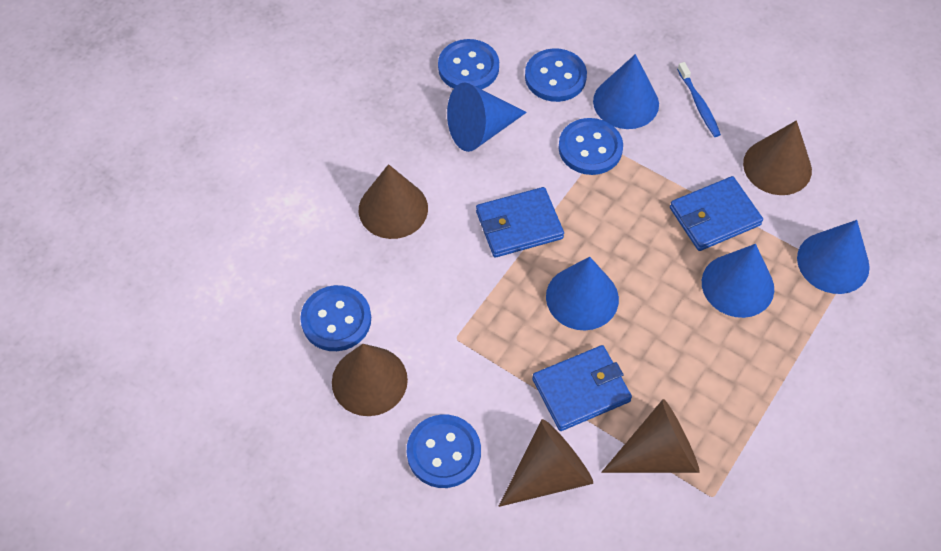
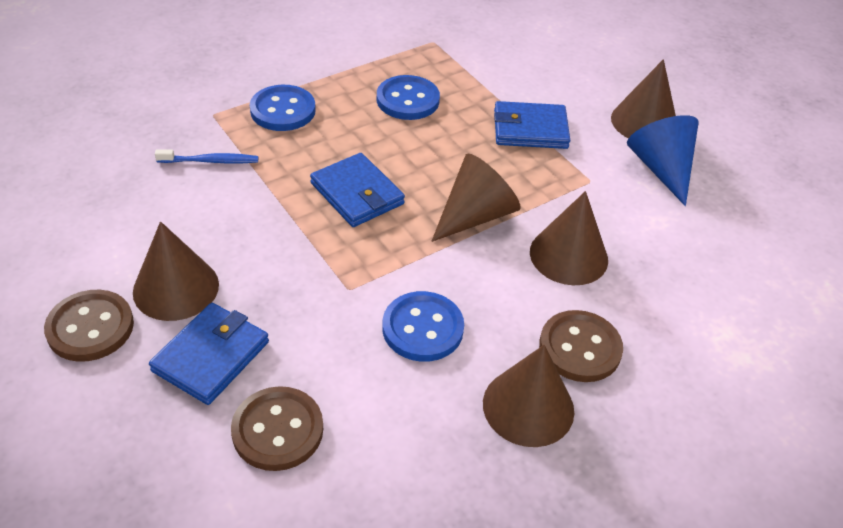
blue button: [300,285,371,351] [407,415,481,488] [438,39,499,90] [525,48,587,102] [558,118,623,175] = 5 -> [250,85,316,131] [377,75,440,120] [382,291,464,362] = 3
blue cone: [447,82,527,152] [546,257,619,330] [593,54,659,129] [702,244,774,318] [797,220,870,294] = 5 -> [627,115,698,206] = 1
brown button: none = 0 -> [44,290,134,362] [231,386,323,471] [539,310,623,382] = 3

